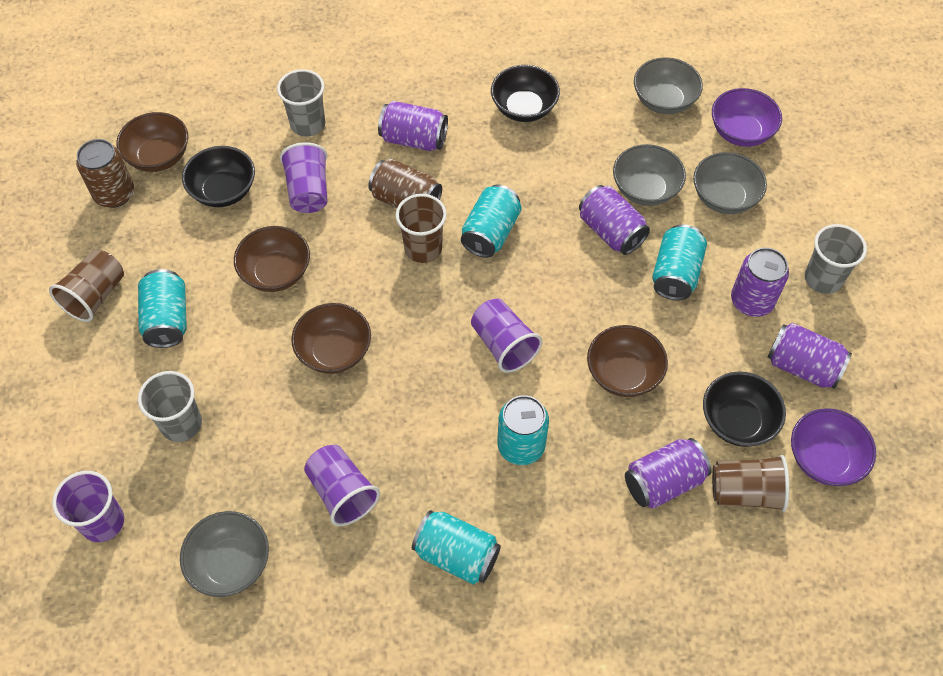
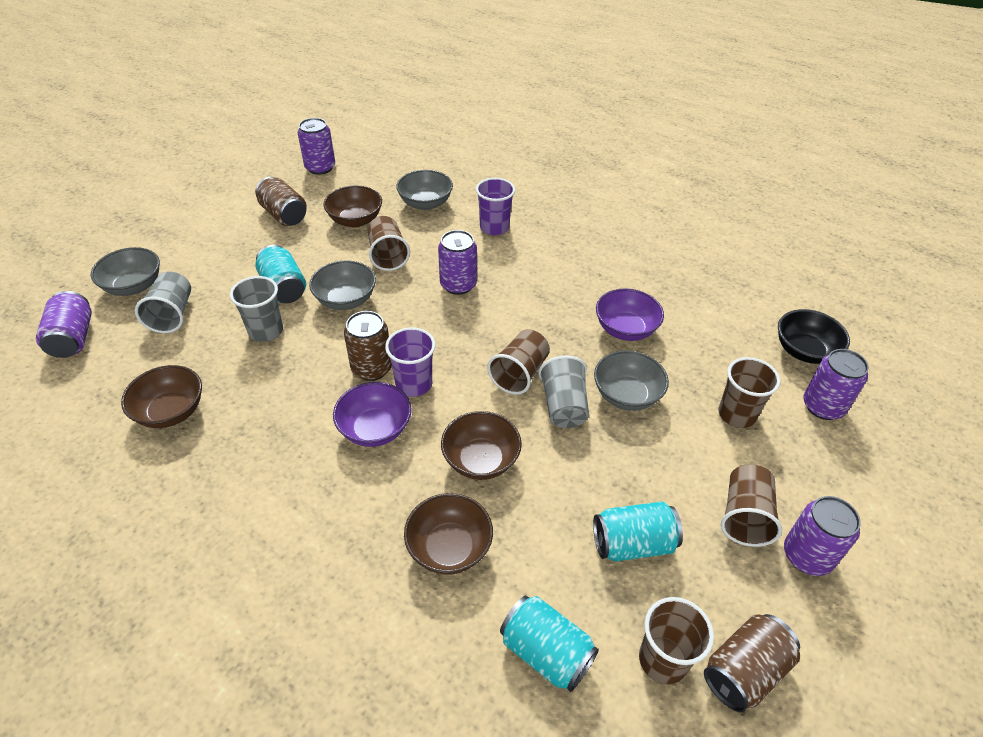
black bowl: [182,146,255,207] [491,65,560,122] [703,372,786,447] = 3 -> [778,309,850,364] = 1
brown can: [76,139,134,208] [368,159,442,208] = 2 -> [255,177,307,226] [344,311,392,381] [704,614,800,712] = 3
brown cup: [49,249,124,322] [396,194,447,263] [712,455,789,512] = 3 -> [368,216,410,271] [487,329,550,395] [639,597,714,685] [718,357,780,428] [721,464,782,547] = 5
purple cup: [52,471,124,542] [280,142,328,213] [304,445,380,526] [471,299,542,373] = 4 -> [385,327,435,397] [476,178,515,235] = 2
turquoise can: [138,269,187,348] [412,510,501,584] [461,185,522,258] [497,395,549,465] [652,224,707,300] = 5 -> [255,245,306,303] [500,595,599,692] [593,501,683,562] = 3

